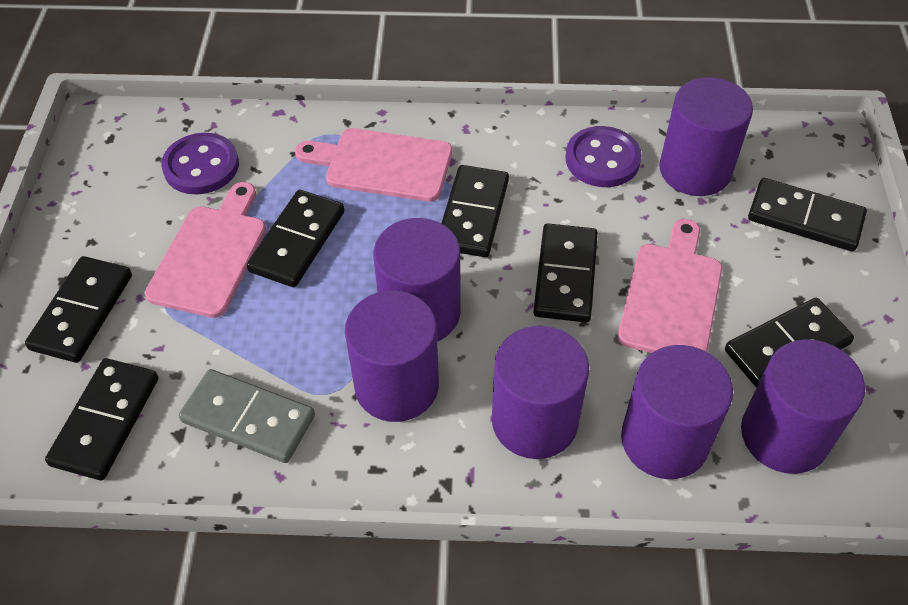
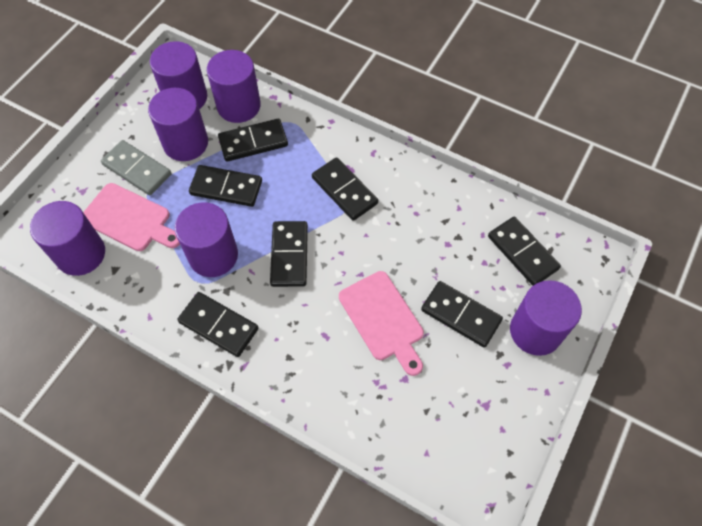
pink cutting board: [145,182,266,318] [295,128,452,202] [618,219,722,353] = 3 -> [83,183,180,251] [339,271,424,376] = 2
purple button: [161,133,239,194] [565,126,642,187] = 2 -> none = 0

